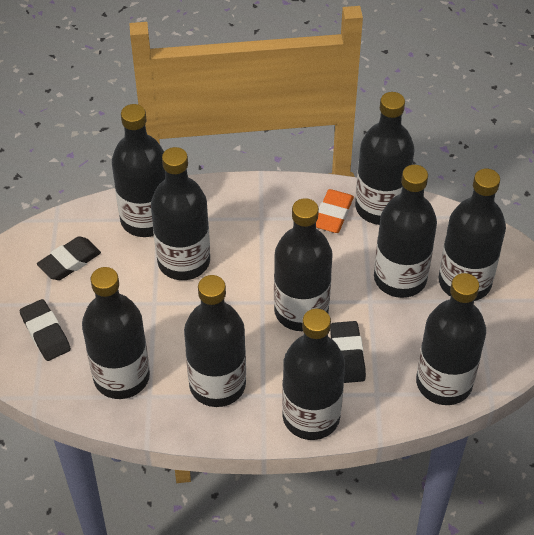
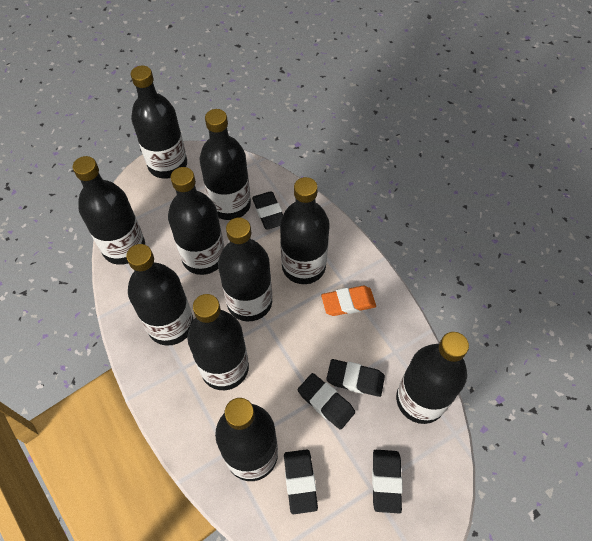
black eraser: [20,299,71,361] [37,236,101,280] [330,321,366,383] = 3 -> [252,192,283,230] [284,449,318,514] [298,373,355,430] [326,359,385,397] [372,450,403,513] = 5

